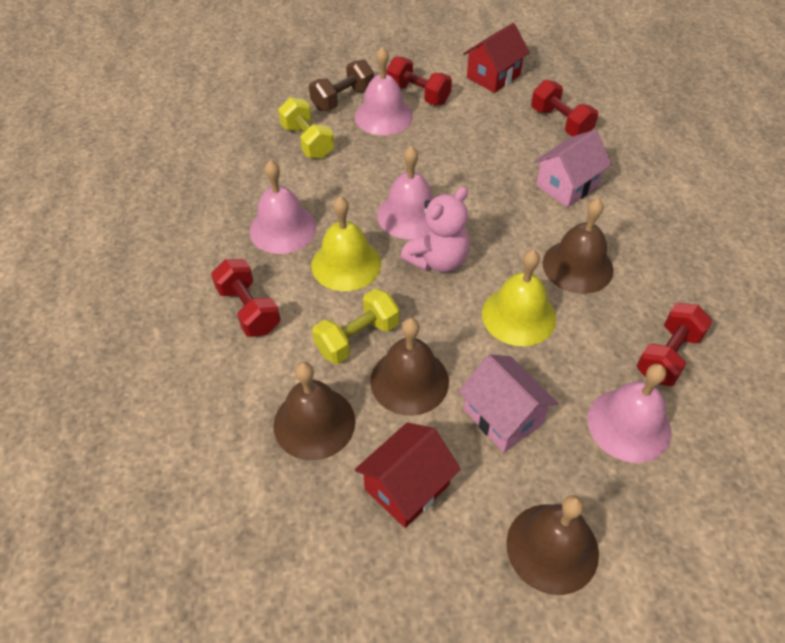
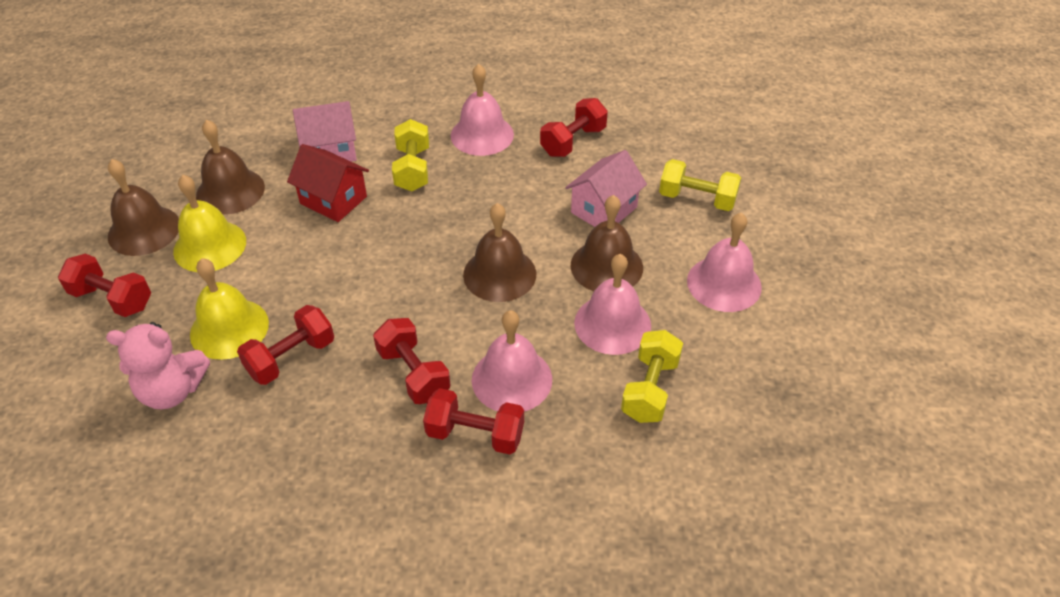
brown dumbbell: [309,60,374,111] = 1 -> none = 0
red dumbbell: [211,259,281,337] [386,57,452,105] [531,80,598,137] [637,303,713,386] = 4 -> [58,253,151,317] [237,305,334,385] [373,318,451,404] [423,388,524,455] [540,98,608,157] = 5
red house: [355,422,461,528] [463,23,530,93] = 2 -> [287,144,369,222] = 1
yellow dumbbell: [278,97,334,159] [312,289,399,364] = 2 -> [392,119,429,192] [621,330,683,423] [659,159,741,211] = 3

